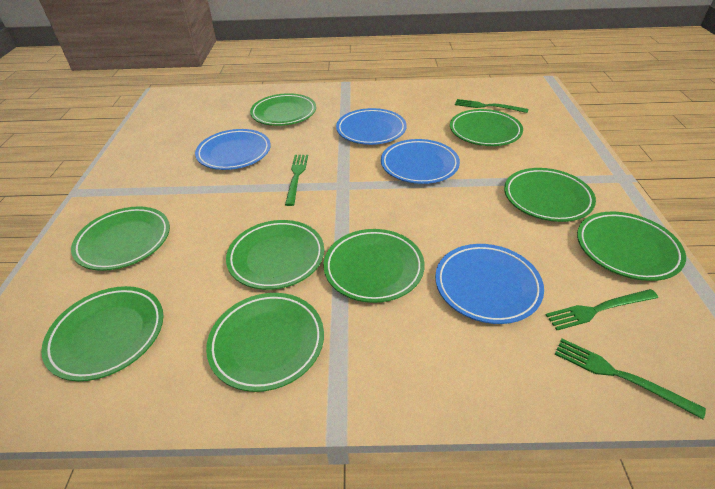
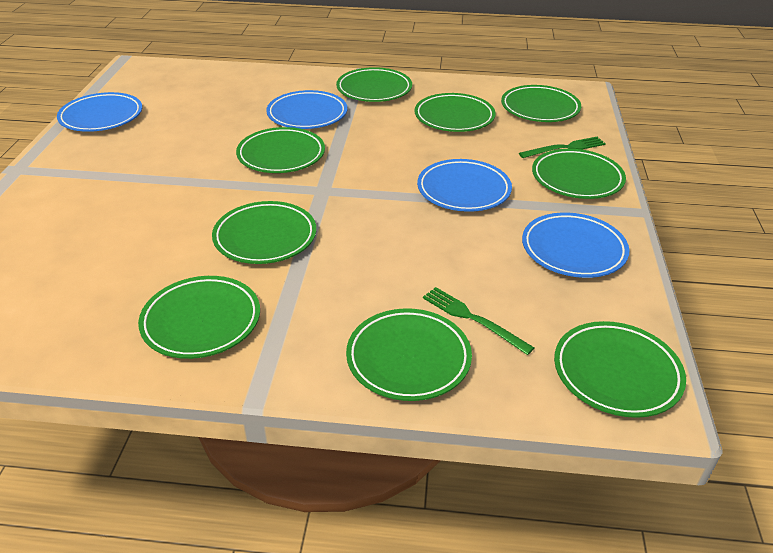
green fork: [285,155,308,206] [455,99,528,113] [546,289,658,330] [555,339,706,419] = 4 -> [423,287,534,355] [519,137,606,158] = 2

